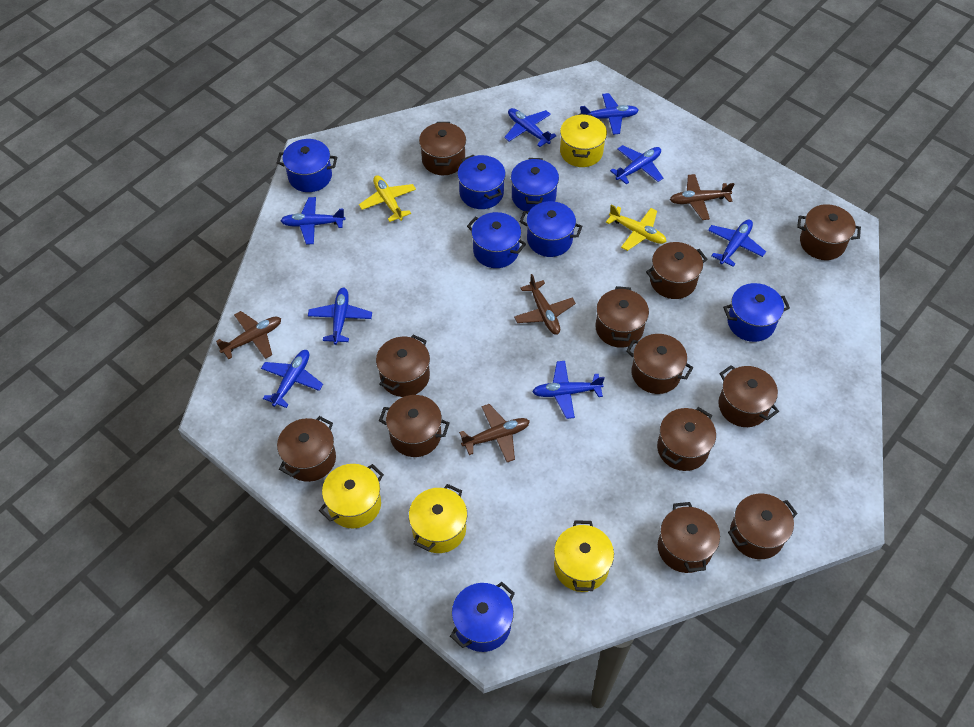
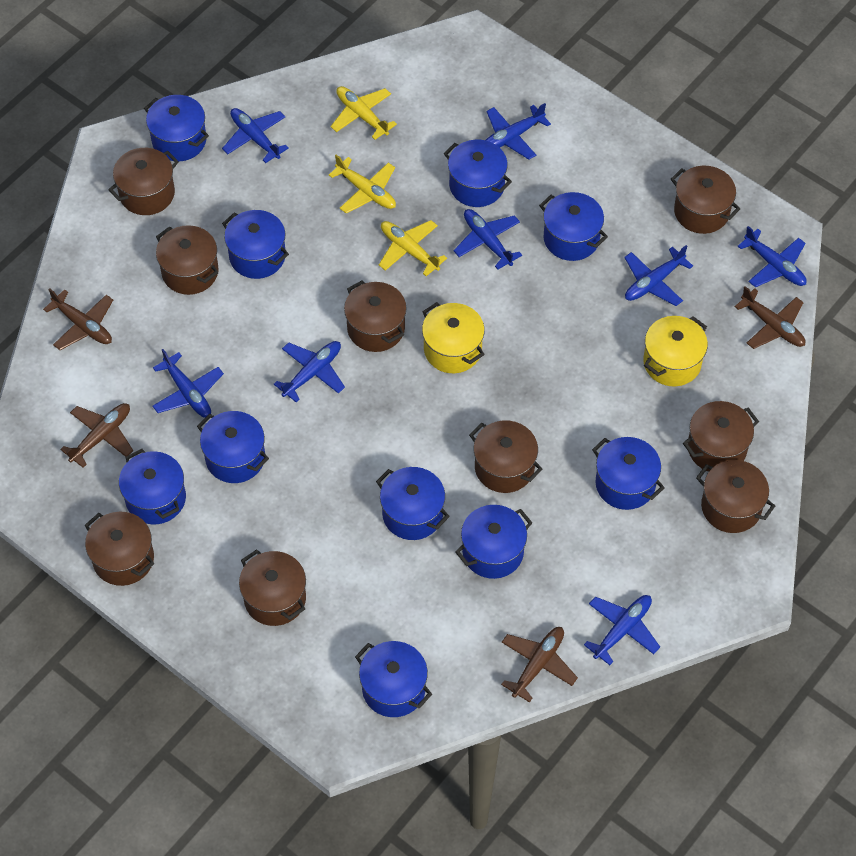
blue pot: [277,139,337,192] [450,582,515,652] [457,155,506,209] [467,212,526,268] [511,158,559,211] [519,201,583,257] [723,283,790,342] = 7 -> [119,449,186,525] [144,95,209,161] [197,411,269,483] [222,210,289,279] [355,641,432,717] [376,467,450,540] [444,140,512,207] [455,505,532,579] [539,192,608,261] [592,437,665,510] = 10
brown pot: [277,416,336,482] [376,334,430,397] [379,395,450,457] [419,122,466,175] [595,286,649,348] [626,334,693,394] [646,242,707,299] [657,407,716,471] [658,502,720,573] [718,365,779,427] [728,494,798,559] [797,204,861,260] = 12 -> [85,512,154,586] [108,148,179,215] [156,225,219,295] [239,549,306,626] [344,280,407,352] [469,420,542,493] [671,166,740,234] [683,401,759,471] [696,460,775,533] = 9
yellow plane: [359,175,416,222] [606,204,666,251] = 2 -> [329,155,396,214] [331,86,397,140] [379,220,447,276] = 3
yellow pot: [319,464,384,529] [409,484,467,553] [554,520,614,592] [560,113,607,167] = 4 -> [422,302,485,373] [643,316,708,386] = 2

